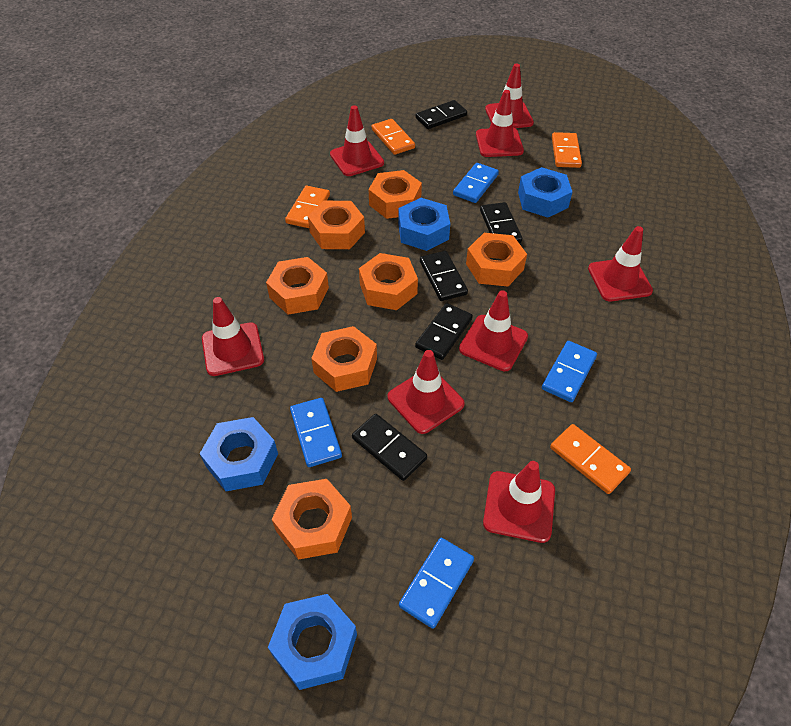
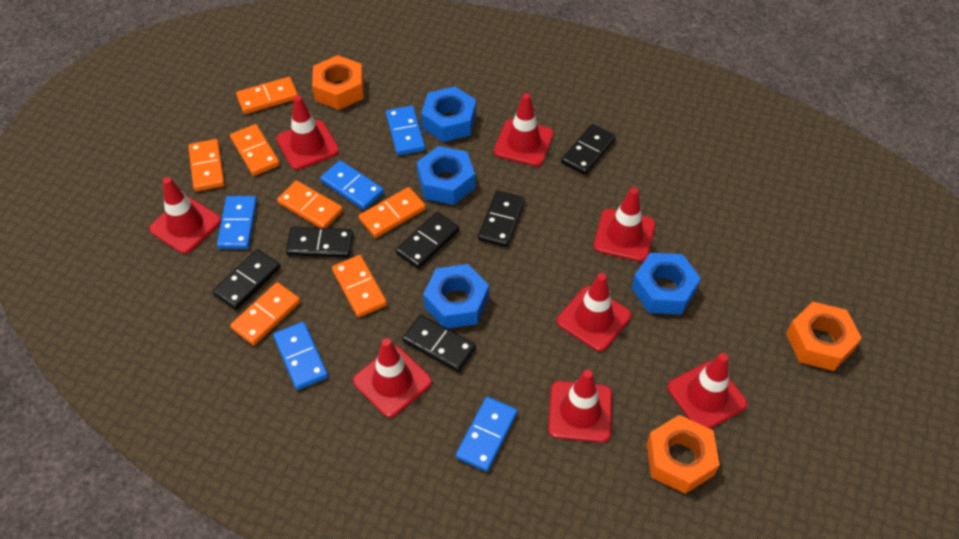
black domino: [352,414,427,481] [415,303,473,360] [416,100,467,129] [420,251,468,301] [480,202,522,243] = 5 -> [213,249,281,310] [286,227,353,258] [396,212,460,269] [402,315,476,372] [478,190,525,247] [561,124,616,175] = 6
blue domino: [290,398,342,467] [399,538,474,629] [453,163,499,203] [542,341,597,402] = 4 -> [217,196,257,249] [273,322,328,390] [320,160,384,210] [386,105,425,155] [456,397,518,472] = 5
orange domino: [285,186,330,228] [372,119,415,155] [550,424,631,494] [552,132,582,168] = 4 -> [188,139,225,191] [230,124,280,176] [230,282,300,345] [236,77,298,114] [277,181,343,228] [332,255,387,317] [359,187,426,238] = 7
orange nut: [266,257,329,314] [272,479,352,560] [308,201,365,249] [311,326,377,392] [359,253,418,310] [369,170,422,219] [466,233,527,286] = 7 -> [312,55,364,110] [646,415,720,494] [786,302,862,371] = 3

